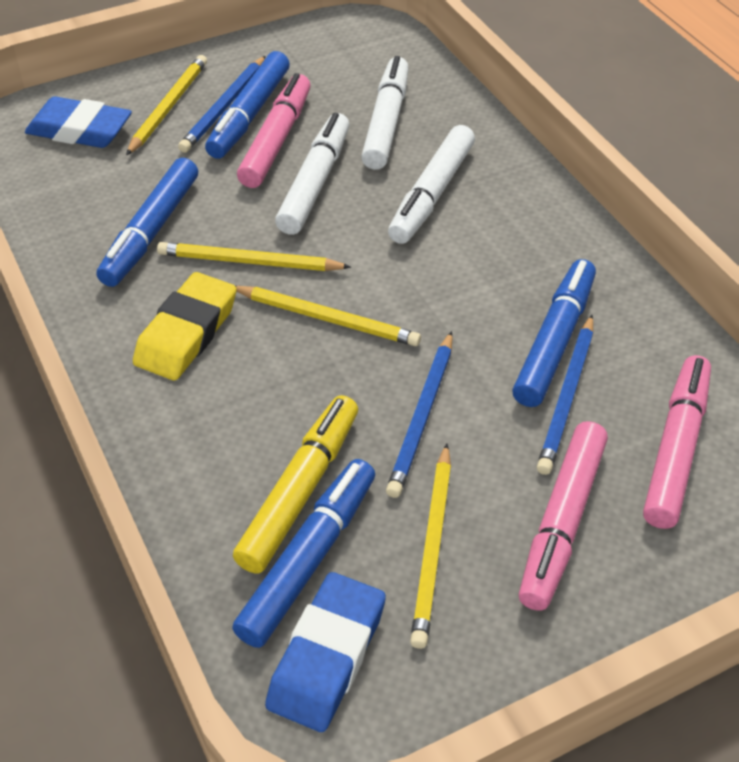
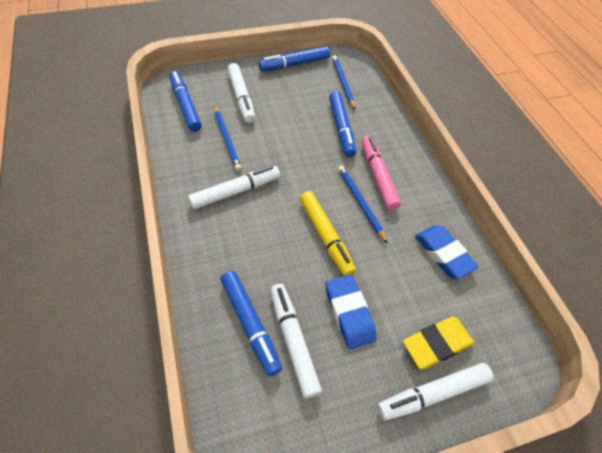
pink marker: [237,73,311,188] [519,421,608,611] [643,355,711,529] = 3 -> [361,136,401,211] = 1
white marker: [275,113,350,235] [361,56,409,170] [388,125,475,244] = 3 -> [188,166,280,209] [227,63,255,123] [270,284,322,399] [377,363,493,420] = 4
yellow pencil: [126,55,207,155] [157,242,351,271] [236,286,421,346] [410,443,451,649] = 4 -> none = 0

